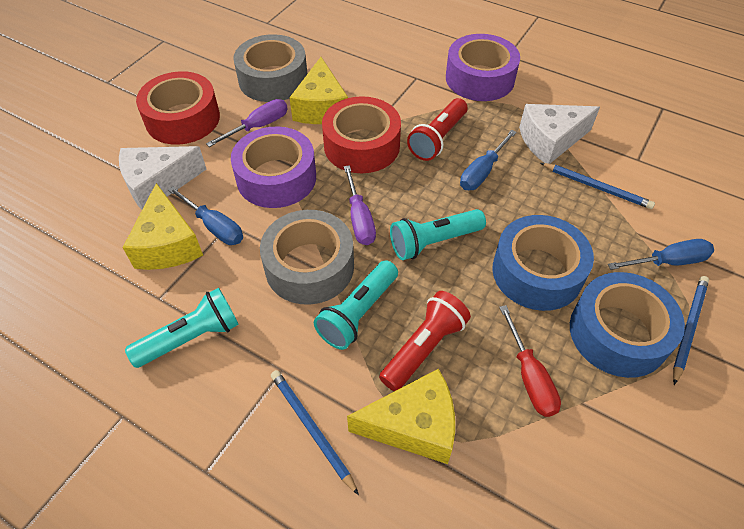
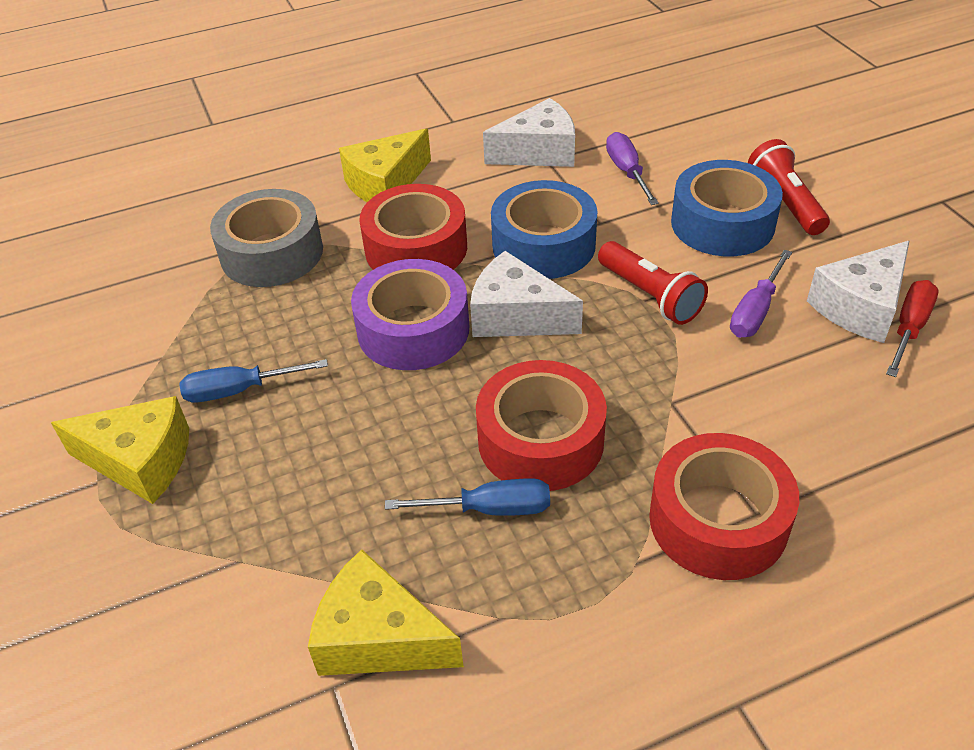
blue pencil: [271,370,359,495] [541,163,655,209] [673,276,709,385] = 3 -> none = 0
blue screwdriver: [168,186,243,245] [460,130,517,190] [608,239,714,270] = 3 -> [179,359,328,403] [385,478,550,516] = 2
grey tape: [233,34,307,102] [260,210,354,305] = 2 -> [210,189,323,287] = 1
purple tape: [231,126,316,208] [446,34,520,101] = 2 -> [351,259,469,370] = 1
red tape: [136,71,220,145] [322,96,401,173] = 2 -> [359,184,467,270] [476,360,607,491] [649,433,799,580] = 3
turquoise flashlight: [125,288,239,368] [314,260,398,350] [390,209,486,260] = 3 -> none = 0
white cheese: [119,146,206,209] [519,104,600,164] = 2 -> [470,251,583,337] [483,98,575,167] [807,241,909,343] = 3

